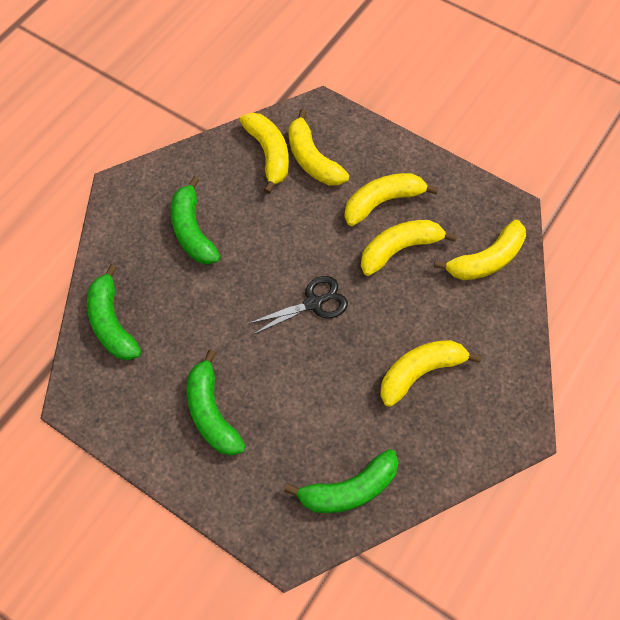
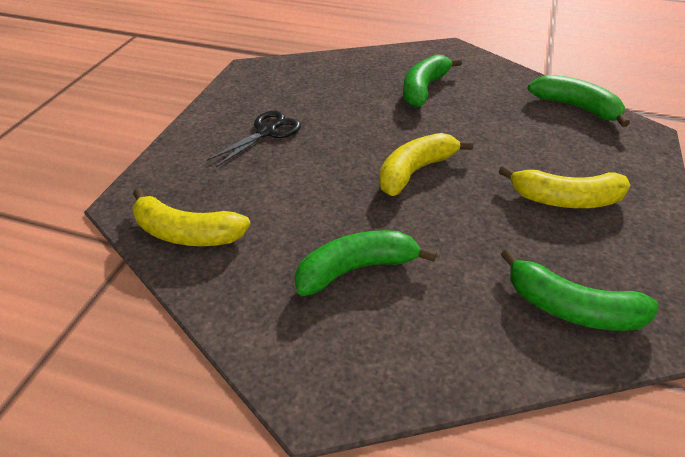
yellow banana: [240,113,289,194] [288,109,349,186] [344,173,438,226] [361,220,457,276] [380,340,482,407] [434,220,526,280] = 6 -> [132,188,251,246] [379,133,473,196] [499,165,631,208] = 3

